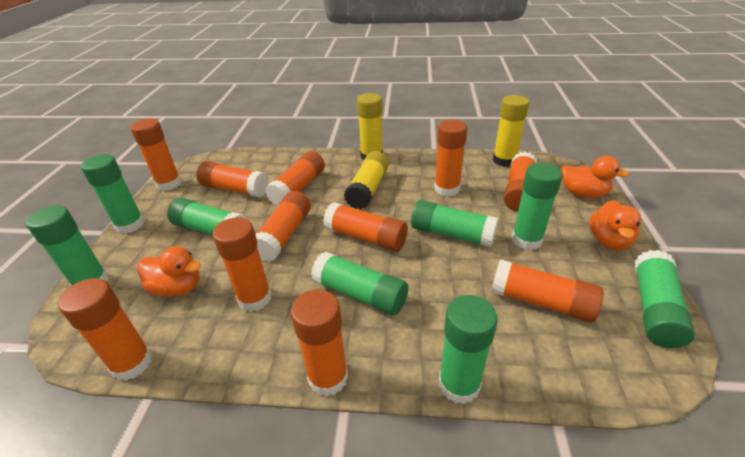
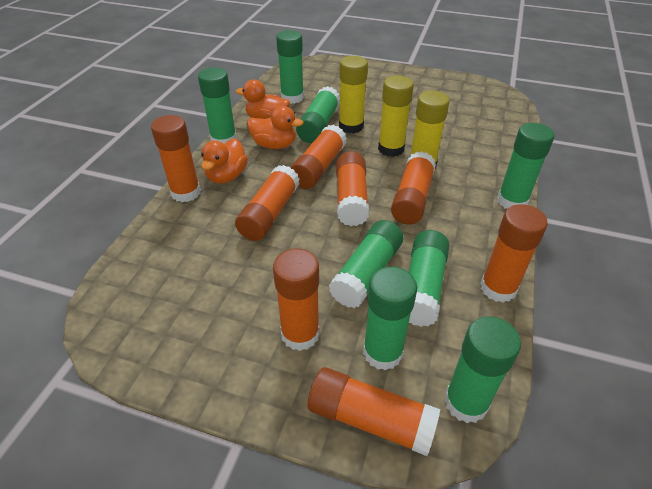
orange glue stick: [58,278,152,381] [130,119,181,191] [196,161,269,198] [213,218,271,312] [255,191,311,262] [265,151,325,206] [291,290,348,397] [323,202,408,252] [434,120,467,196] [491,259,604,323] [504,152,537,211] = 11 -> [151,115,201,202] [235,165,300,241] [273,249,320,351] [290,125,347,189] [308,367,440,456] [336,151,369,226] [391,151,436,224] [480,204,548,303] = 8

